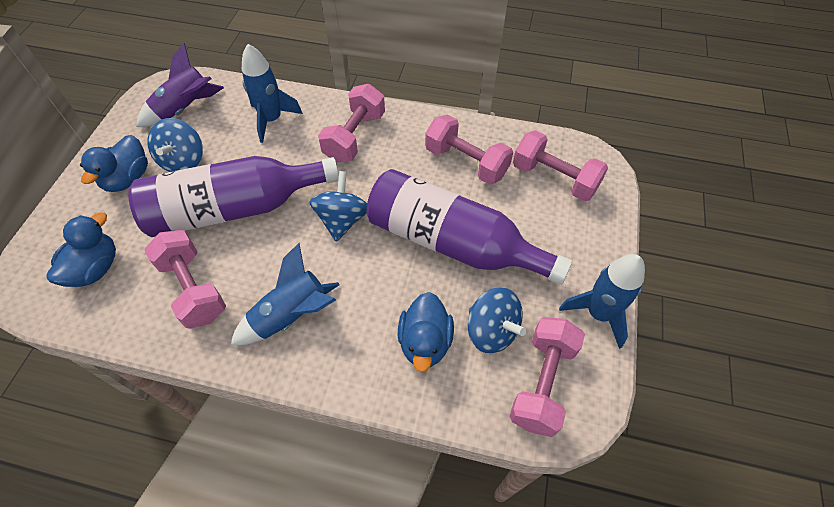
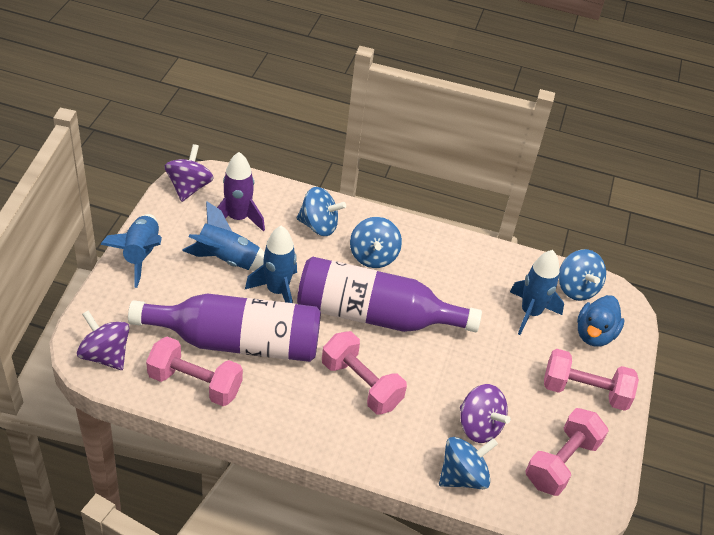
blue duck: [46,213,116,287] [80,135,148,192] [398,292,454,372] = 3 -> [577,295,624,347] = 1
blue rocket: [231,243,340,345] [242,44,303,143] [559,254,645,349] = 3 -> [100,214,162,288] [182,201,265,271] [245,226,297,303] [510,250,564,335] = 4
blue spinning top: [147,118,203,172] [309,171,367,242] [468,287,526,353] = 3 -> [297,187,346,236] [350,217,402,268] [439,437,498,489] [558,249,606,301] = 4
pink dumbbell: [144,230,226,329] [318,84,385,162] [425,114,513,185] [509,317,585,437] [513,130,608,201] = 5 -> [146,336,243,406] [322,331,407,414] [525,408,609,496] [544,349,639,411] = 4
purple spinning top: none = 0 -> [77,310,129,370] [164,144,214,202] [460,384,511,443] = 3

